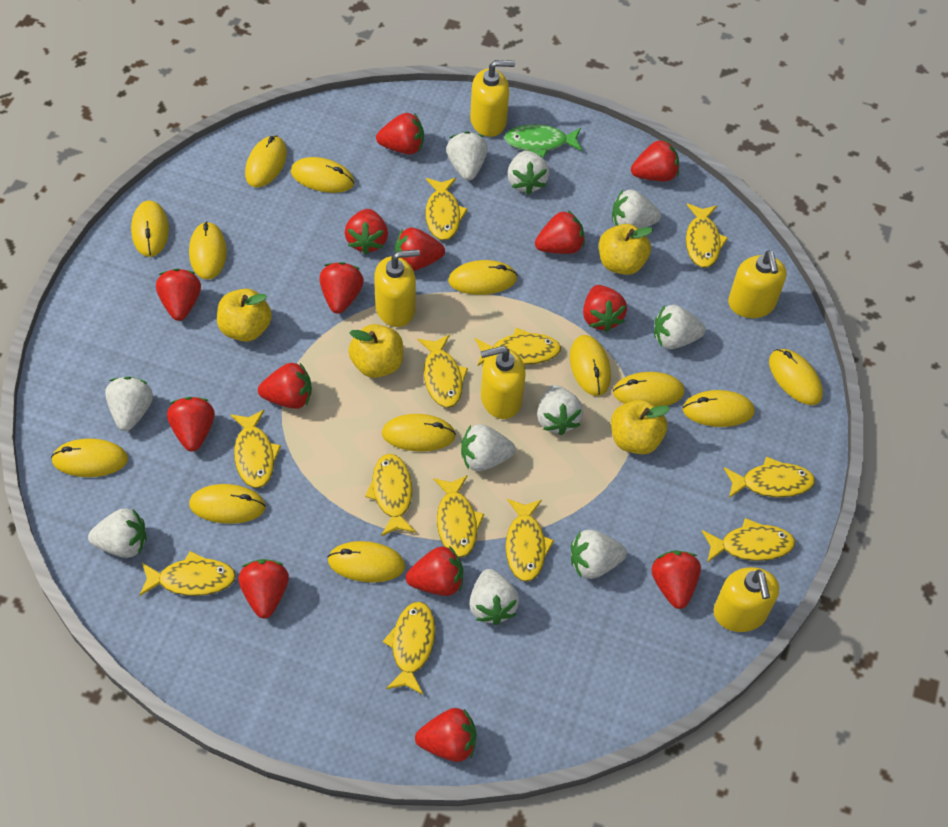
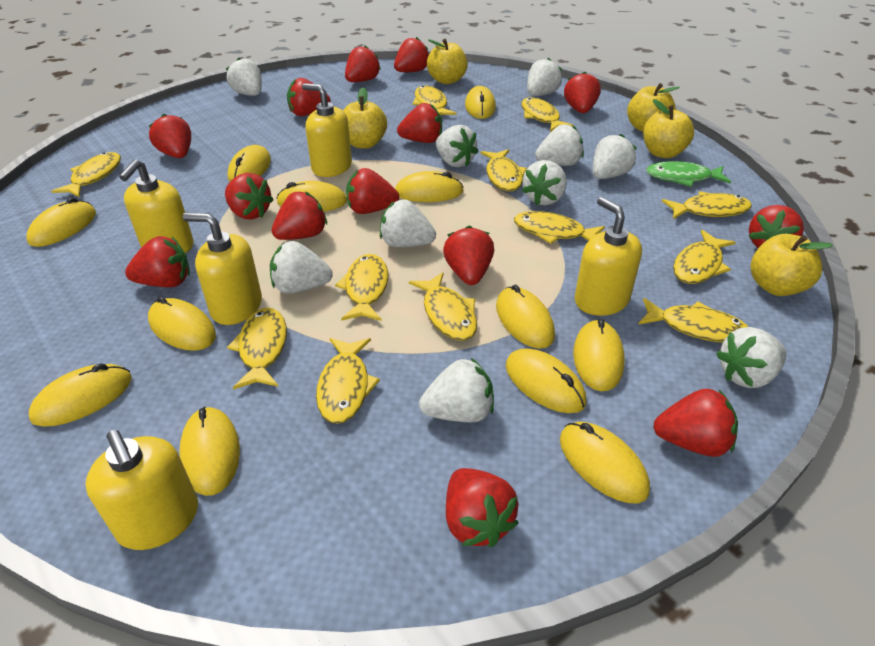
yellow apple: [217,289,272,342] [348,324,403,378] [599,224,653,275] [611,399,670,454] = 4 -> [343,87,387,149] [427,38,468,84] [627,83,680,132] [643,99,694,158] [750,234,833,296] = 5
yellow mouse: [51,438,128,477] [131,200,169,257] [189,221,227,279] [189,484,266,524] [245,136,287,187] [291,157,355,193] [327,541,405,583] [382,414,456,452] [448,260,518,295] [570,335,611,396] [613,372,684,407] [682,390,755,427] [769,349,823,405] = 13 -> [26,197,96,247] [29,363,132,427] [148,296,216,351] [179,407,240,496] [227,145,271,182] [276,181,347,211] [395,171,464,202] [465,86,496,119] [496,285,555,349] [506,349,586,413] [560,422,650,503] [573,319,625,391] = 12

